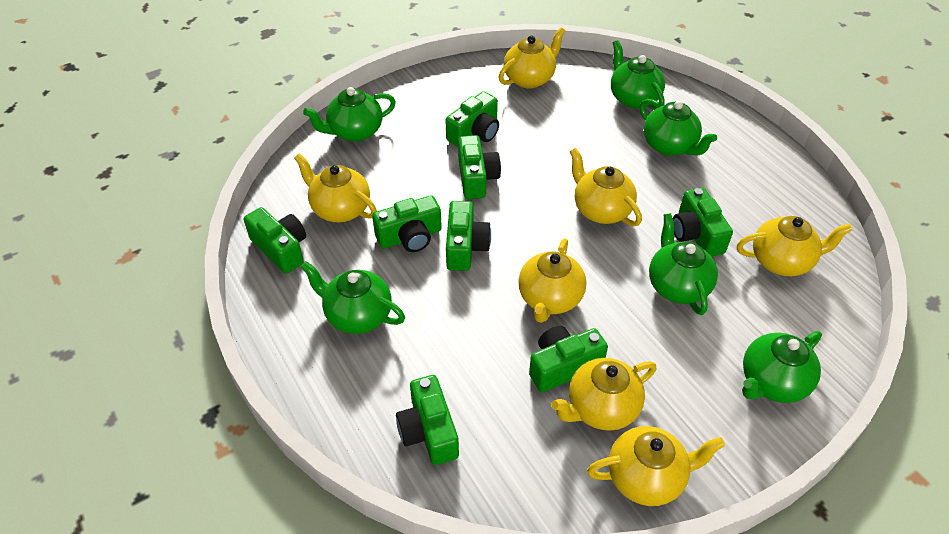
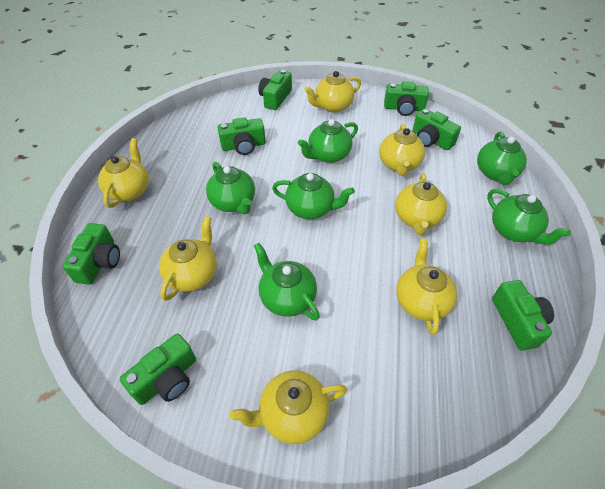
green camera: [244,207,306,274] [372,195,442,252] [396,375,459,465] [446,91,499,147] [446,201,491,271] [458,135,501,199] [529,326,608,392] [673,188,733,257] = 8 -> [63,223,120,285] [120,333,196,405] [217,117,266,155] [258,70,292,110] [384,81,429,116] [412,109,461,150] [492,280,554,351] = 7

